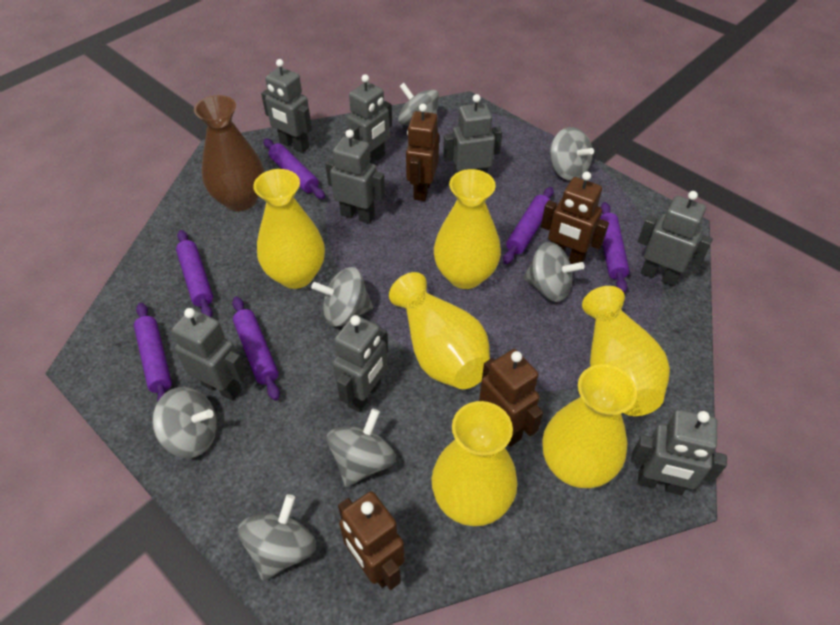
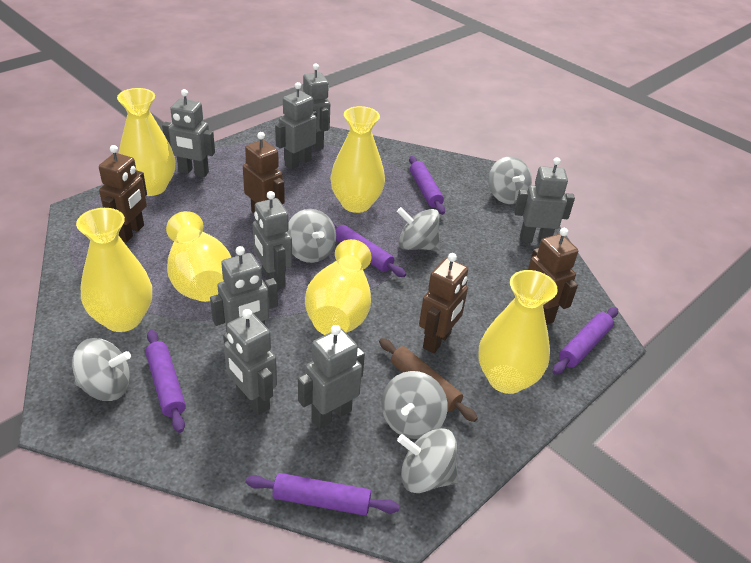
brown rolling pin: none = 0 -> [379,338,478,422] = 1
brown vase: [194,95,264,211] = 1 -> none = 0
grey spinning top: [152,387,217,458] [238,494,316,581] [311,267,373,327] [327,409,396,487] [398,83,439,125] [523,242,585,302] [550,127,594,181] = 7 -> [72,338,131,401] [288,209,336,263] [382,371,448,439] [397,207,440,251] [397,428,458,493] [488,157,532,204] = 6
purple rolling pin: [134,303,172,403] [176,230,213,317] [232,297,280,401] [263,138,325,199] [503,187,554,264] [600,202,629,293] = 6 -> [145,329,186,433] [246,473,400,516] [333,223,406,277] [409,156,445,215] [553,307,618,375] = 5

